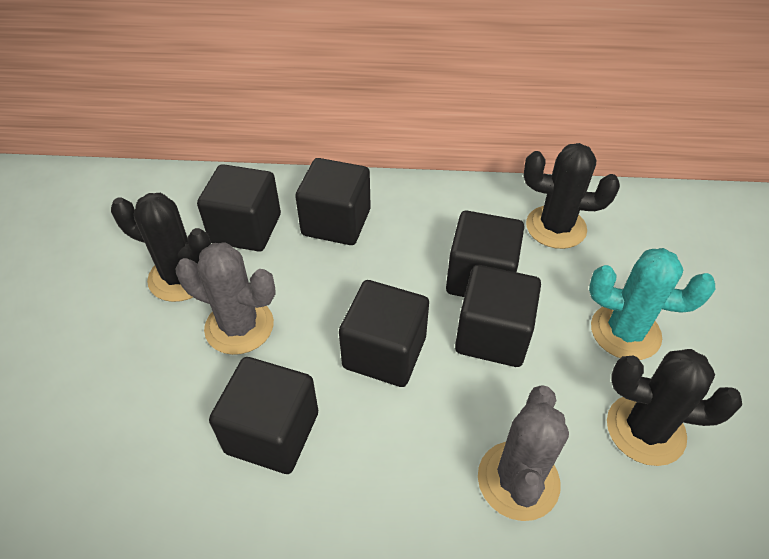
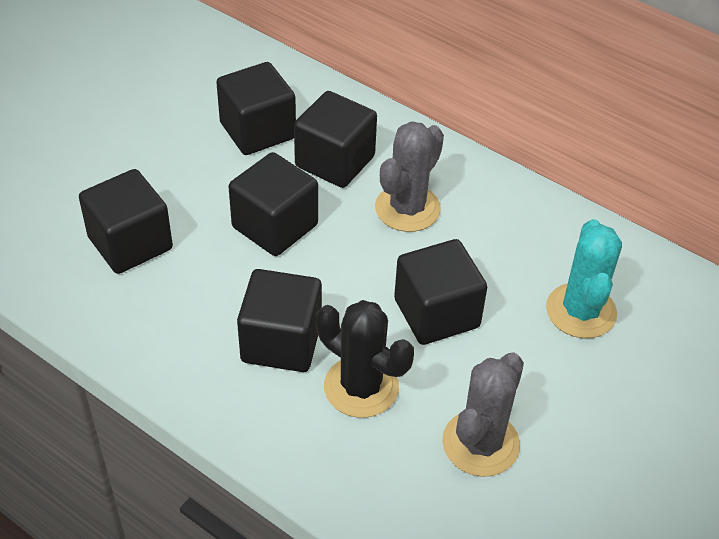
black cactus: [111,193,211,302] [524,143,620,249] [607,349,742,466] = 3 -> [316,300,414,418] = 1

